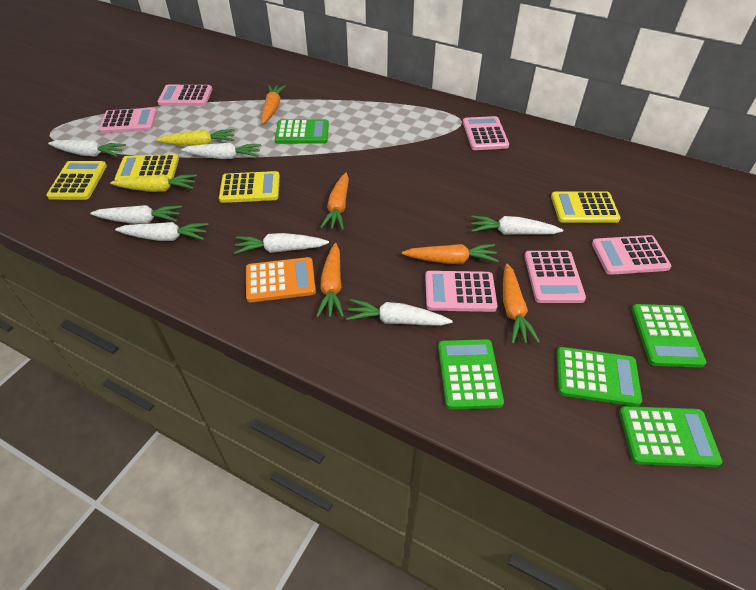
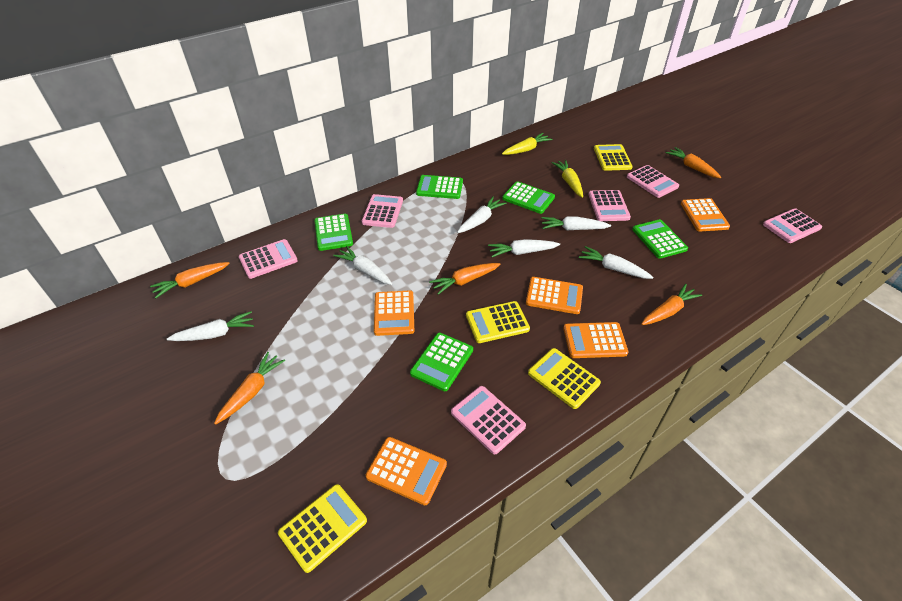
orange calculator: [246,257,316,302] = 1 -> [366,437,447,505] [374,290,414,336] [526,277,583,314] [563,322,628,358] [681,198,730,231] = 5
white carrot: [48,140,126,157] [90,205,182,224] [115,222,209,241] [181,143,261,159] [234,233,329,254] [346,299,452,326] [471,215,563,235] = 7 -> [167,311,254,341] [333,246,392,285] [457,196,506,233] [488,239,560,257] [541,216,611,230] [579,246,653,279] = 6

